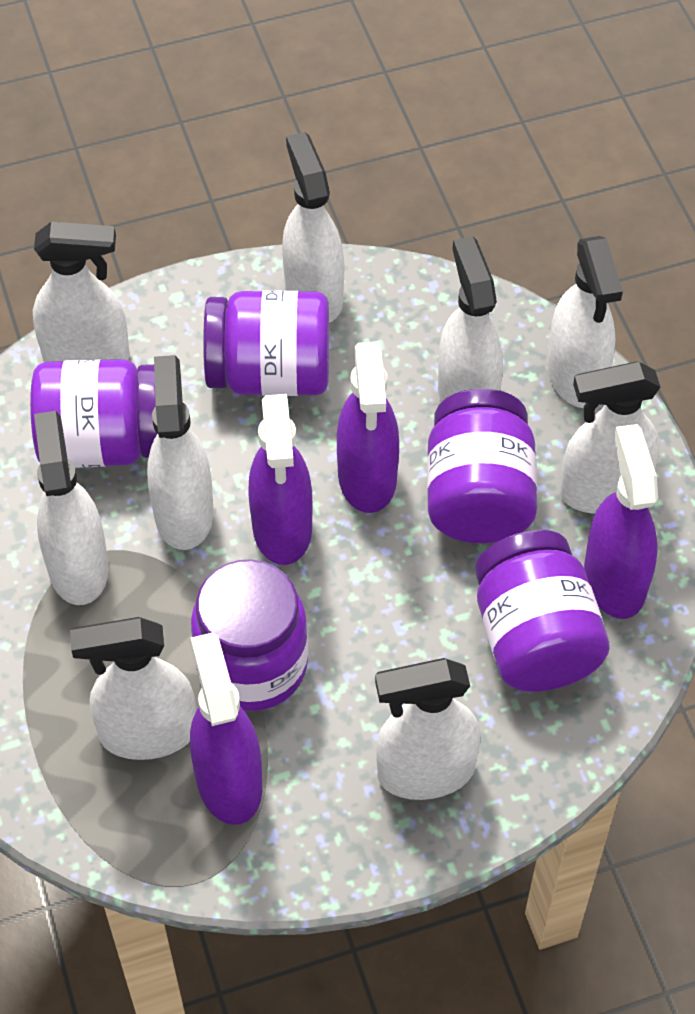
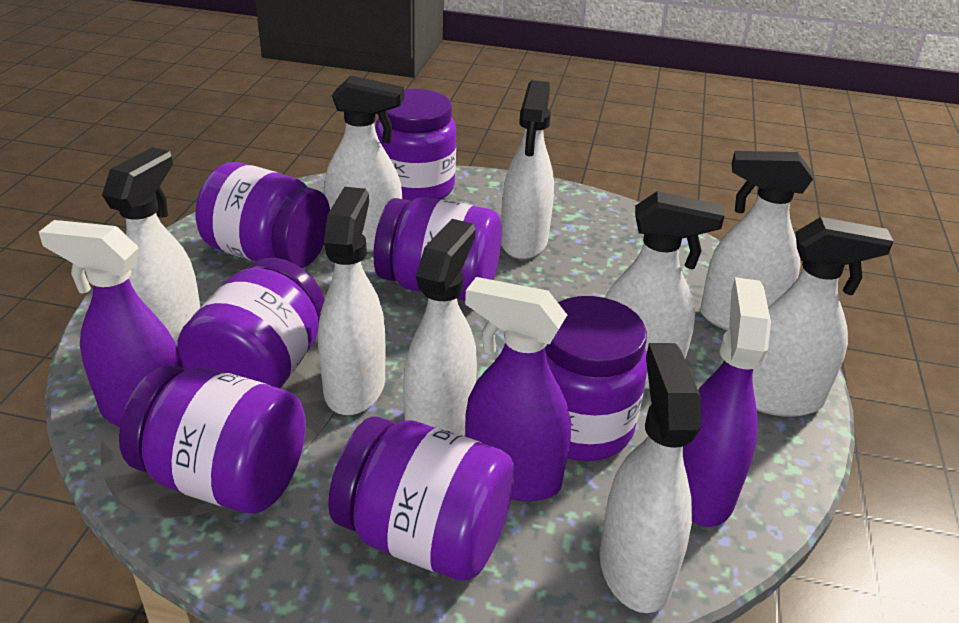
purple jar: [30,359,157,468] [191,559,308,711] [203,290,329,396] [427,389,538,543] [475,530,610,692] = 5 -> [119,365,306,514] [177,258,325,389] [196,162,330,268] [328,416,515,581] [373,197,502,301] [375,89,456,201] [545,296,647,461] = 7
purple spray bottle: [190,632,262,825] [249,394,313,565] [337,342,399,513] [584,424,658,619] = 4 -> [39,220,184,427] [465,277,571,501] [683,277,771,527] = 3

